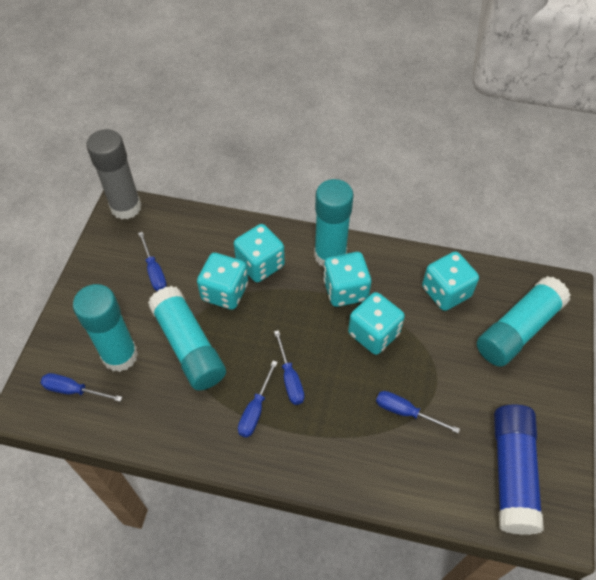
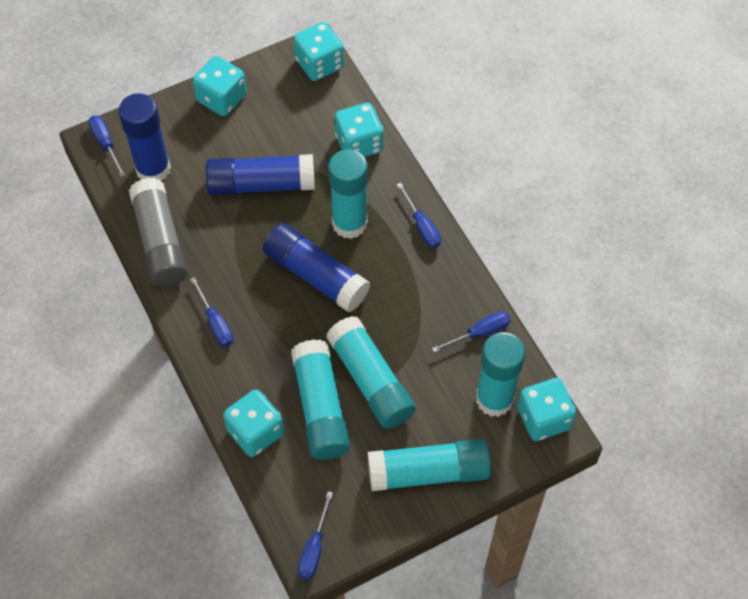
blue glue stick: [494,405,544,535] = 1 -> [118,93,171,182] [206,154,315,196] [263,223,370,312] = 3
turquoise glue stick: [73,284,138,372] [148,286,226,391] [314,179,354,267] [477,276,571,367] = 4 -> [291,339,350,460] [326,316,416,429] [328,149,368,239] [368,439,491,491] [476,332,525,417] = 5

